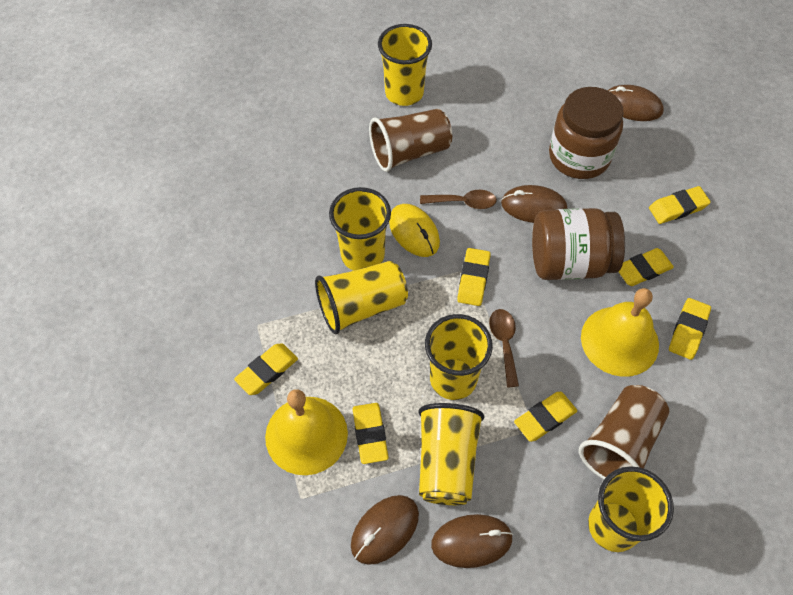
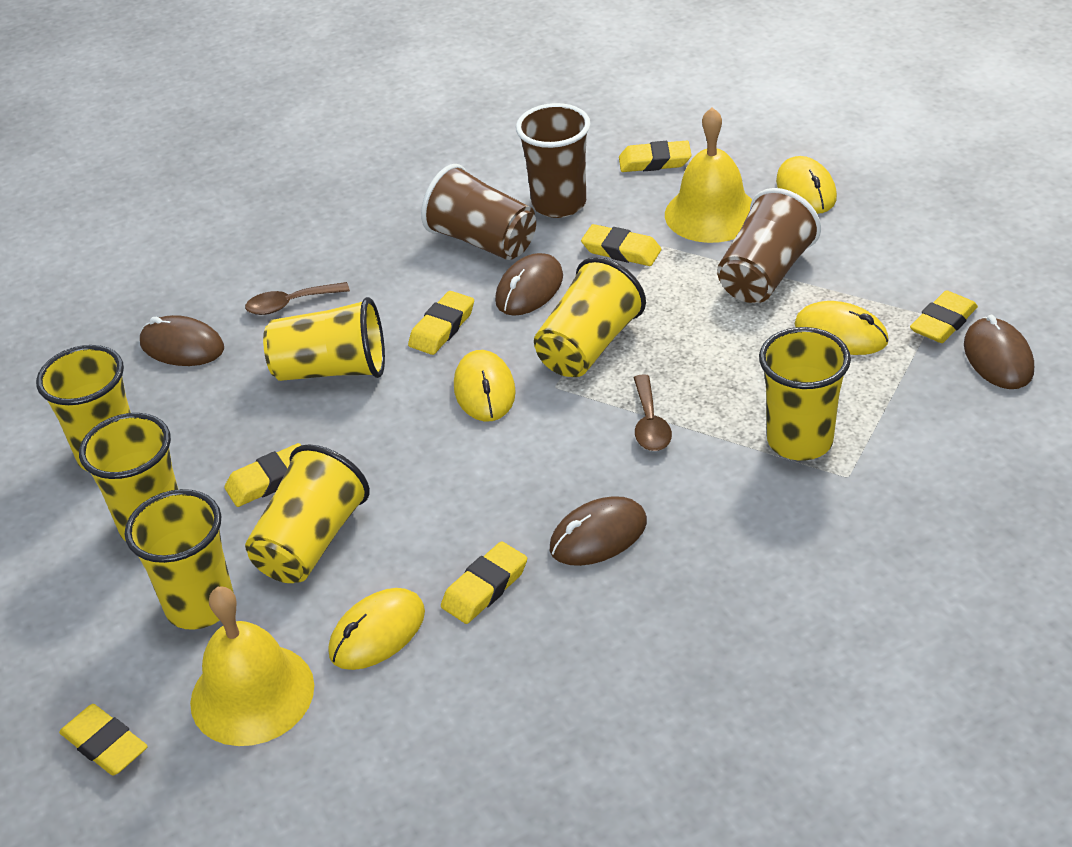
brown cup: [369,109,452,172] [579,385,670,479] = 2 -> [421,164,536,260] [516,103,590,218] [717,188,821,303] = 3
brown jar: [532,208,625,280] [549,87,624,179] = 2 -> none = 0
yellow cup: [315,261,408,334] [329,187,391,271] [378,24,432,106] [418,403,485,505] [425,314,493,400] [588,466,674,552] = 6 -> [36,345,131,471] [79,413,178,541] [125,489,234,630] [245,445,370,583] [263,297,385,381] [534,257,646,377] [759,327,851,461] = 7
yellow mouse: [389,204,440,257] = 1 -> [328,588,425,670] [454,350,516,422] [776,156,837,214] [795,301,889,355] = 4

